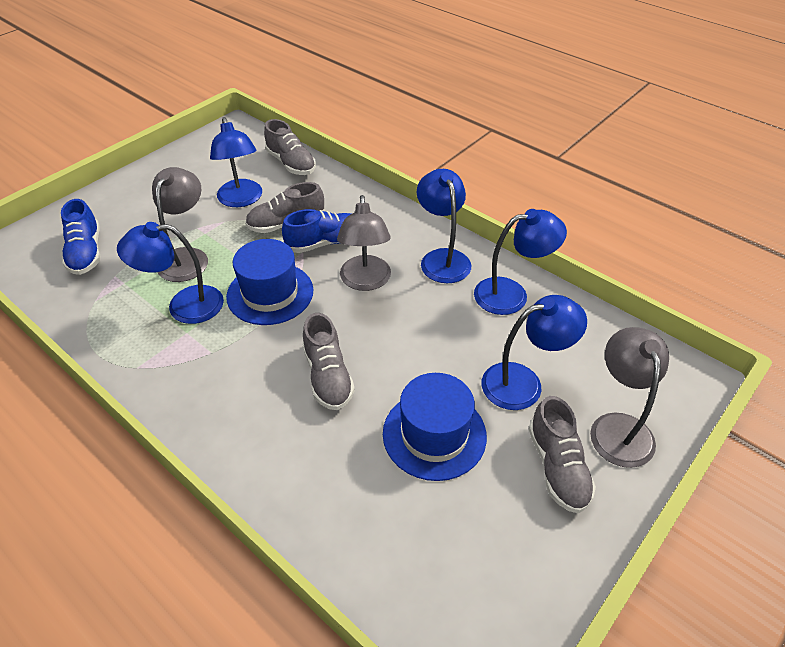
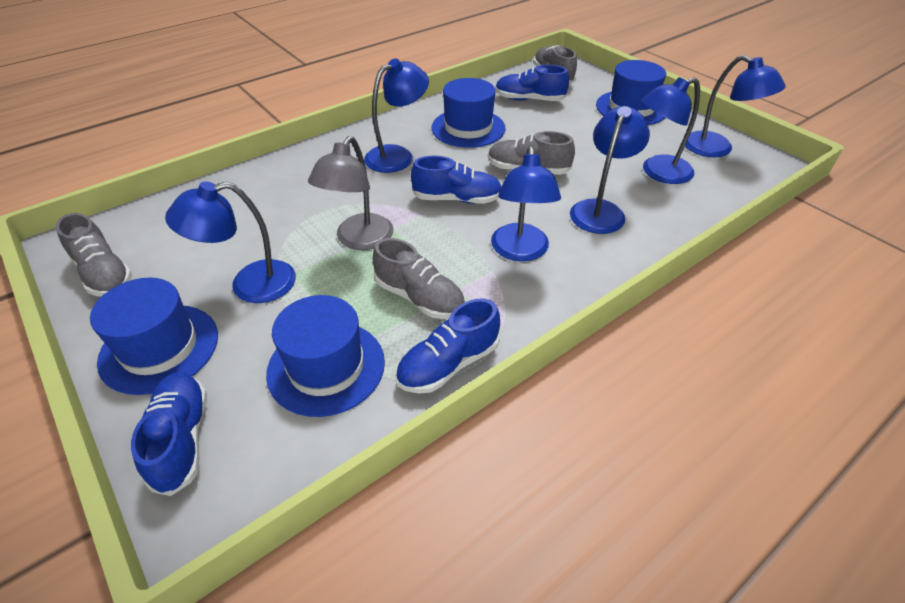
blue hat: [226,239,313,325] [383,373,487,481] = 2 -> [90,277,218,395] [266,295,385,417] [431,78,506,148] [596,60,666,125] = 4
blue lamp: [117,222,224,324] [210,117,262,207] [417,169,471,283] [474,209,567,315] [482,295,587,410] = 5 -> [165,181,296,303] [364,58,429,173] [491,146,561,261] [570,106,650,234] [641,77,700,184] [685,55,786,157] = 6
blue shoe: [61,199,100,275] [282,209,351,253] = 2 -> [131,372,207,496] [395,298,500,393] [411,156,501,204] [495,65,569,101] = 4
grey lamp: [152,167,208,282] [337,195,391,291] [590,327,669,468] = 3 -> [308,136,394,250] = 1

